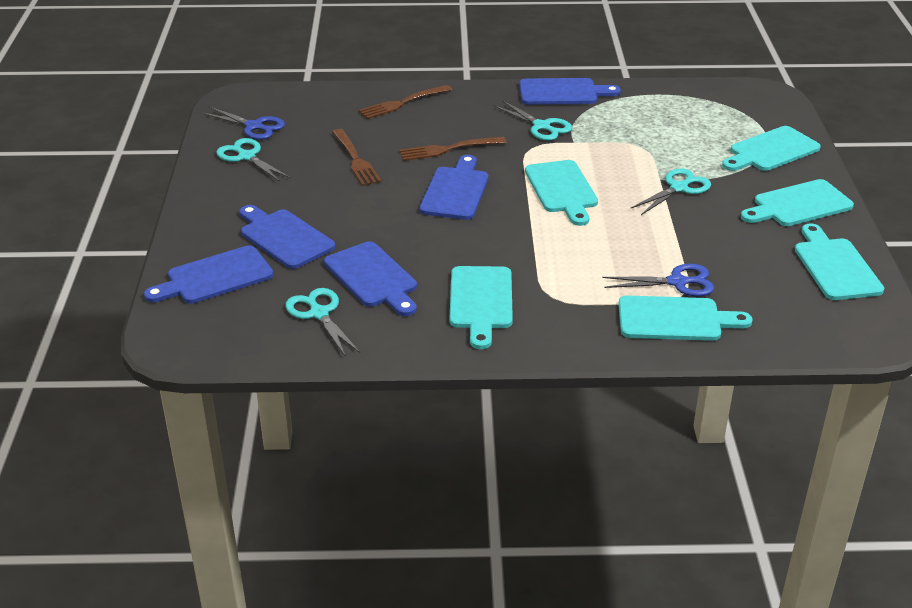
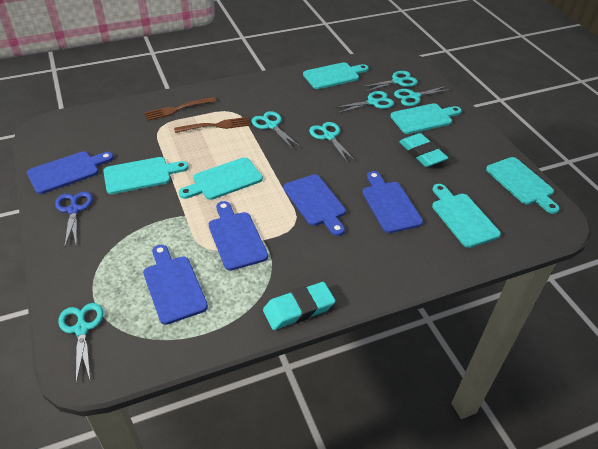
blue scissors: [201,107,285,140] [602,264,714,296] = 2 -> [55,191,93,247] = 1
brown fork: [332,129,381,186] [358,85,452,119] [399,137,506,161] = 3 -> [144,97,216,121] [174,117,250,133] = 2
turquoise eraser: none = 0 -> [263,282,335,330] [399,133,448,167] = 2
turquoise scissors: [216,138,291,182] [286,288,360,357] [494,100,572,141] [630,168,711,215] = 4 -> [58,303,103,383] [251,111,299,149] [309,122,356,163] [334,91,394,113] [362,71,418,92] [394,86,452,106] = 6

